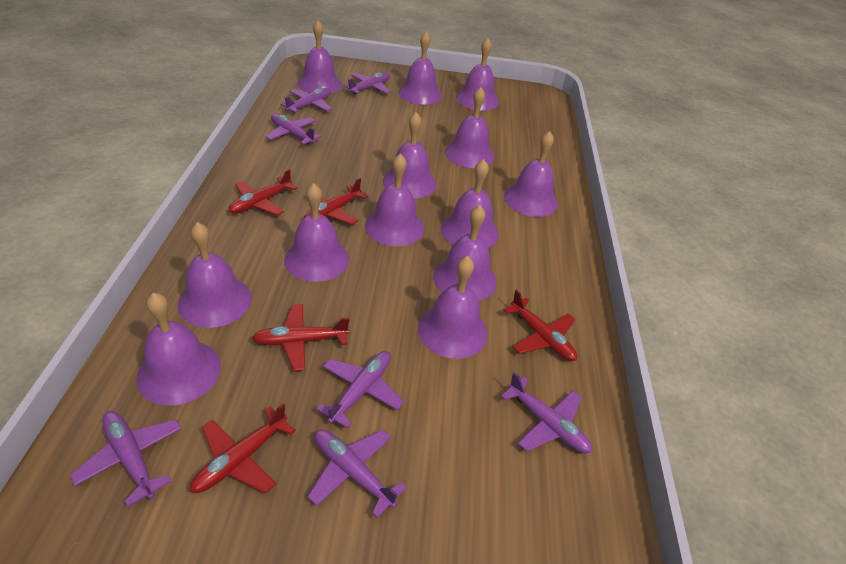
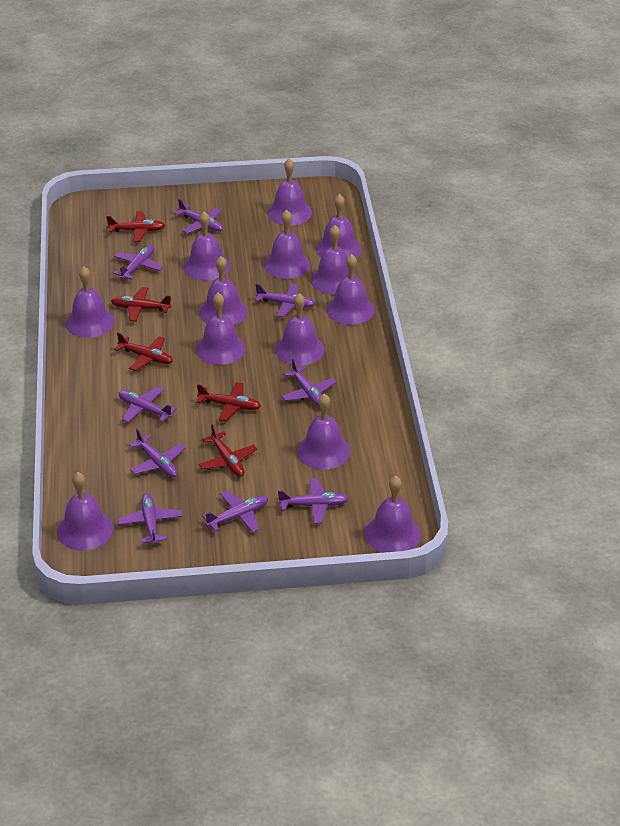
purple plane: [70,411,182,507] [266,114,322,145] [280,88,332,113] [308,429,407,518] [316,351,404,429] [343,72,391,95] [501,372,592,453] = 7 -> [113,245,163,280] [118,493,182,545] [119,387,177,423] [129,429,185,477] [174,199,223,233] [202,491,268,532] [255,283,315,317] [278,478,349,524] [281,359,337,407] = 9

